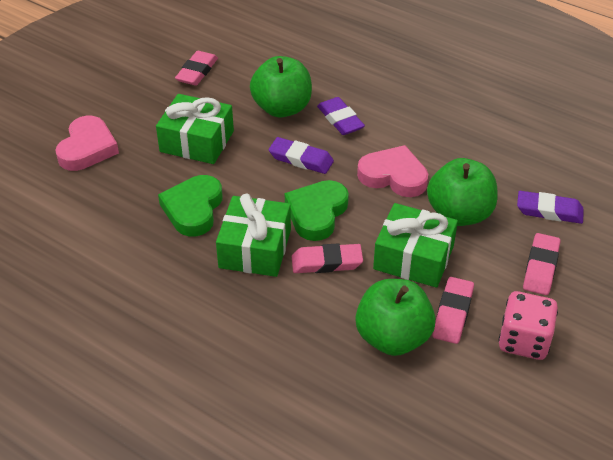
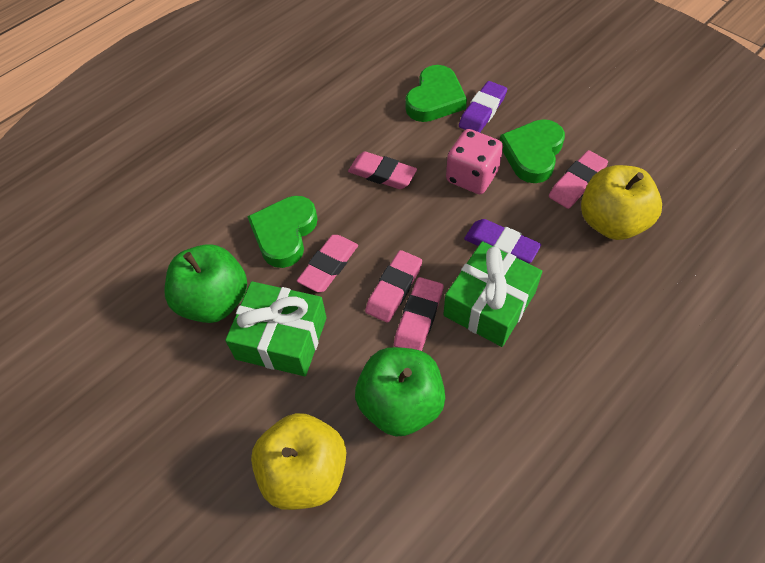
green apple: [250,56,312,118] [355,279,436,356] [427,158,497,226] = 3 -> [164,244,247,323] [355,347,445,437] = 2
green gift: [156,94,234,164] [216,193,291,277] [373,203,458,288] = 3 -> [225,281,327,376] [443,241,542,347] = 2
green heart: [158,175,223,236] [285,180,349,241] = 2 -> [247,196,318,268] [406,65,467,122] [500,119,565,183] = 3
pink eraser: [175,51,218,86] [292,243,363,273] [432,277,474,344] [523,233,560,295] = 4 -> [297,235,358,292] [348,152,417,189] [365,250,422,323] [394,277,443,351] [549,150,608,209] = 5
pink heart: [55,116,119,171] [357,145,428,197] = 2 -> none = 0
purple eraser: [269,137,334,174] [317,97,365,135] [517,191,584,224] = 3 -> [459,81,507,132] [464,219,541,264] = 2
yellow apple: none = 0 -> [251,413,346,510] [581,165,662,240] = 2

